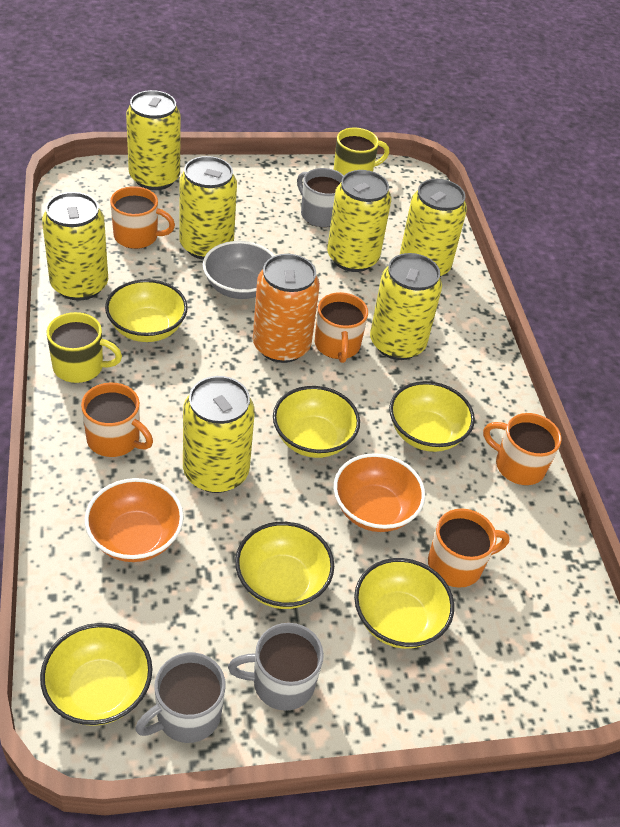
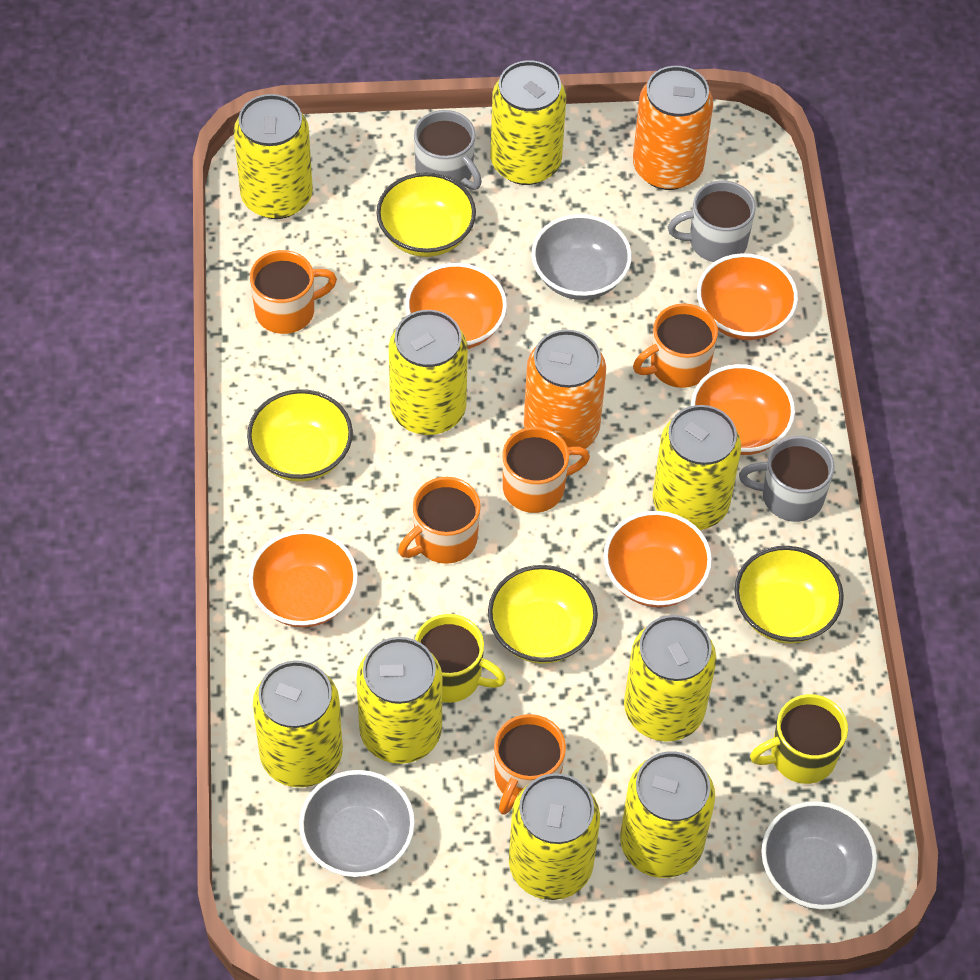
grey bowl: [203,241,275,299] = 1 -> [299,770,415,877] [532,214,632,300] [761,801,877,910] = 3
orange bowl: [85,478,184,562] [334,453,425,532] = 2 -> [248,530,358,627] [405,263,507,349] [604,511,712,607] [691,364,795,455] [697,253,798,340] = 5
orange can: [253,254,320,363] = 1 -> [524,330,606,449] [633,66,713,190] = 2
yellow bowl: [40,623,153,726] [105,279,188,342] [235,522,334,609] [273,386,360,458] [354,558,454,649] [389,381,475,452] = 6 -> [247,389,353,482] [376,172,476,257] [488,565,598,664] [735,546,844,643] = 4
yellow can: [42,192,108,301] [126,90,180,190] [179,156,237,260] [183,376,255,493] [327,170,391,272] [370,253,442,360] [399,179,467,277] = 7 -> [234,94,313,219] [253,660,343,787] [356,637,443,764] [389,310,468,435] [491,60,566,185] [509,773,600,900] [620,751,715,878] [624,615,716,741] [653,405,741,530] = 9

